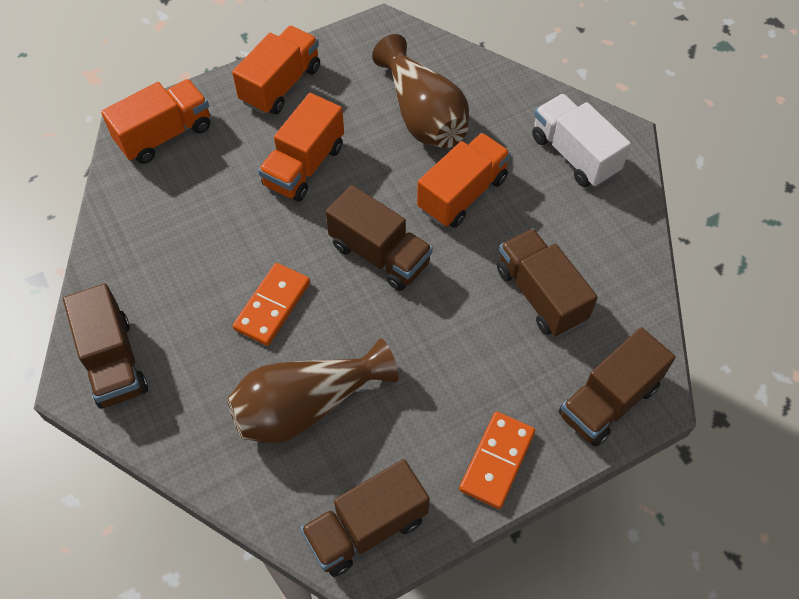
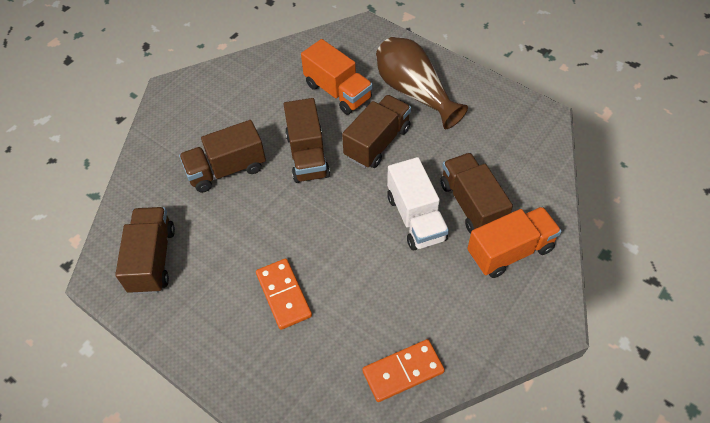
brown vase: [227,338,398,444] [372,34,469,148] = 2 -> [376,37,468,129] = 1
orange truck: [101,79,210,164] [232,26,320,114] [258,93,344,202] [417,133,511,228] = 4 -> [301,39,373,115] [467,207,562,278] = 2

